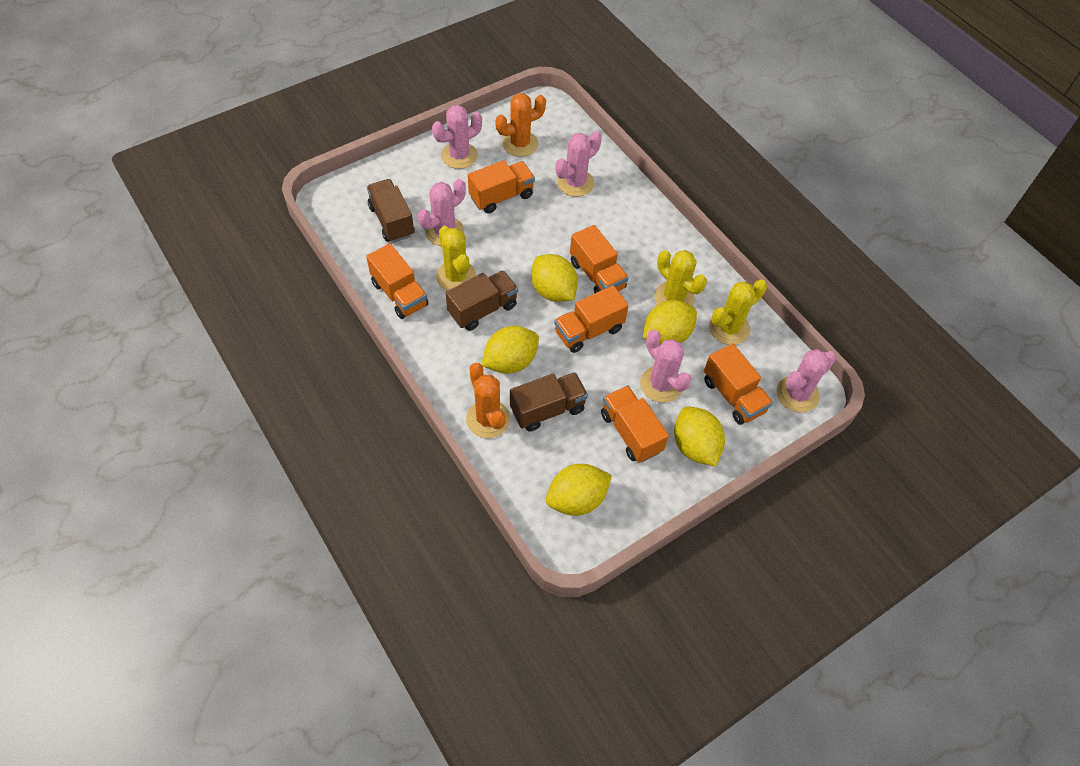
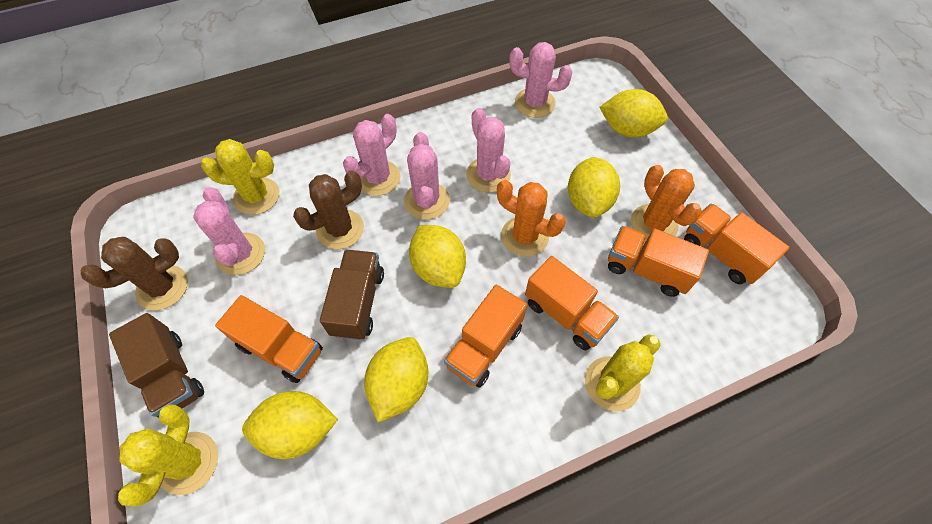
brown cactus: none = 0 -> [81,237,188,310] [293,171,364,249] = 2
brown truck: [367,179,415,243] [446,270,518,331] [510,372,588,432] = 3 -> [109,313,204,418] [320,250,384,340] = 2
orange truck: [366,244,428,319] [468,160,535,214] [554,285,629,353] [570,225,629,293] [601,385,669,463] [704,343,773,425] = 6 -> [215,295,323,383] [444,285,527,388] [525,256,619,350] [608,226,709,297] [684,203,789,284] = 5

